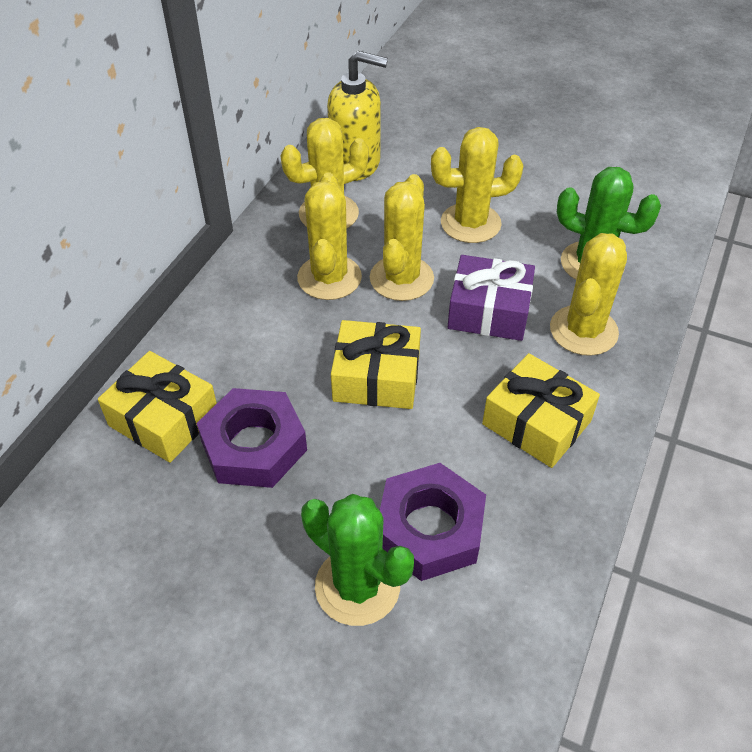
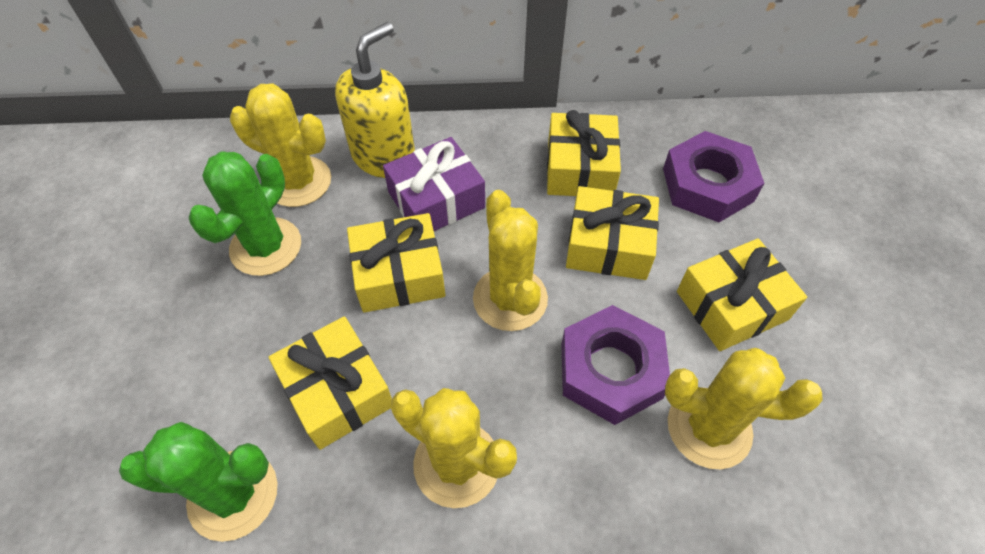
yellow cactus: [281,118,369,228] [297,173,362,300] [370,174,434,301] [431,127,523,243] [550,233,627,356] = 5 -> [230,84,331,207] [391,388,517,508] [473,190,548,331] [665,348,823,469] = 4
yellow gift: [98,351,217,463] [331,320,421,409] [482,353,600,468] = 3 -> [269,316,392,450] [347,213,445,313] [547,110,621,196] [566,186,659,280] [677,239,807,351] = 5

